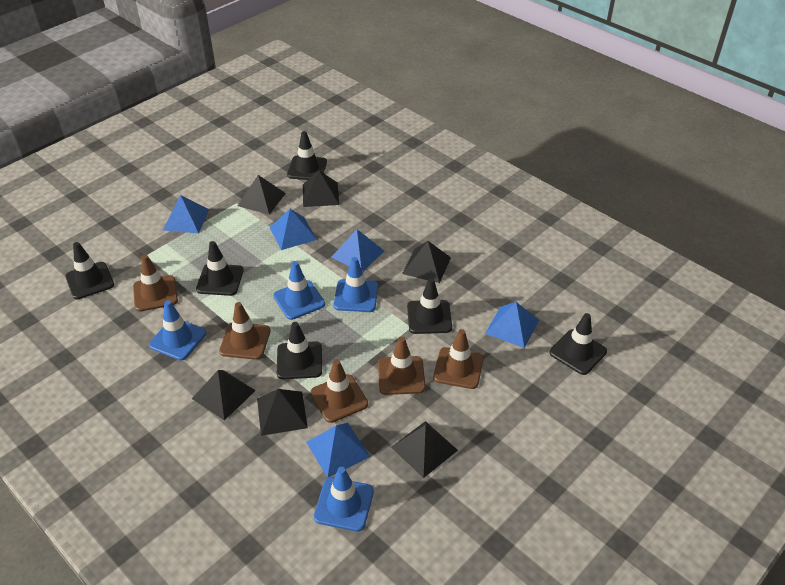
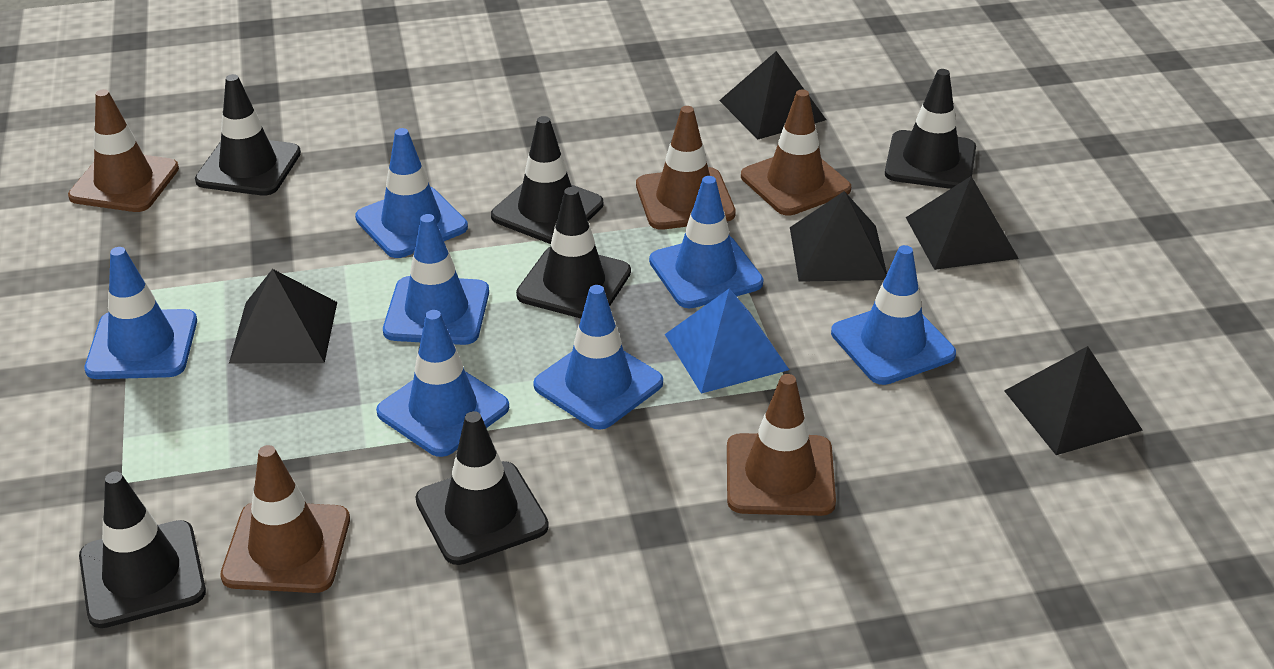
black pyramid: [192,370,256,420] [238,175,286,215] [257,389,308,436] [303,170,339,207] [391,421,458,478] [402,241,451,283] = 6 -> [229,269,337,363] [719,51,826,140] [790,191,887,282] [906,176,1019,270] [1004,346,1143,455] = 5
blue pyramid: [163,195,209,234] [269,209,317,250] [306,423,370,478] [332,229,384,271] [485,302,539,348] = 5 -> [665,288,789,394] = 1
blue traffic cone: [149,300,206,360] [273,261,325,320] [314,467,374,531] [334,257,378,312] = 4 -> [85,247,197,379] [355,128,468,258] [376,310,509,457] [383,214,489,345] [533,285,663,430] [649,176,764,308] [831,245,956,385] = 7

